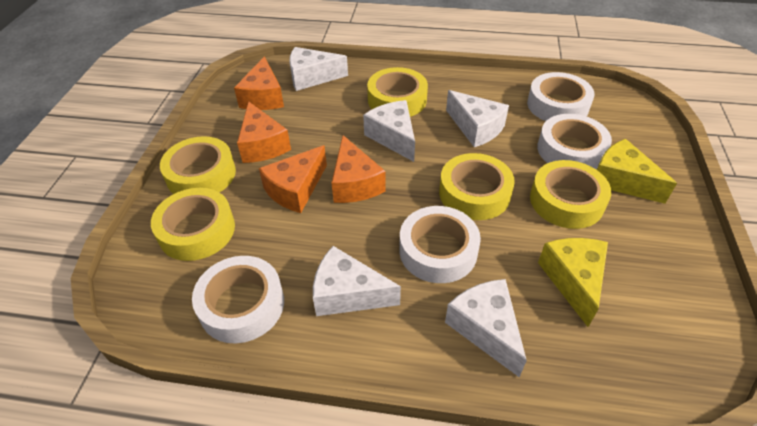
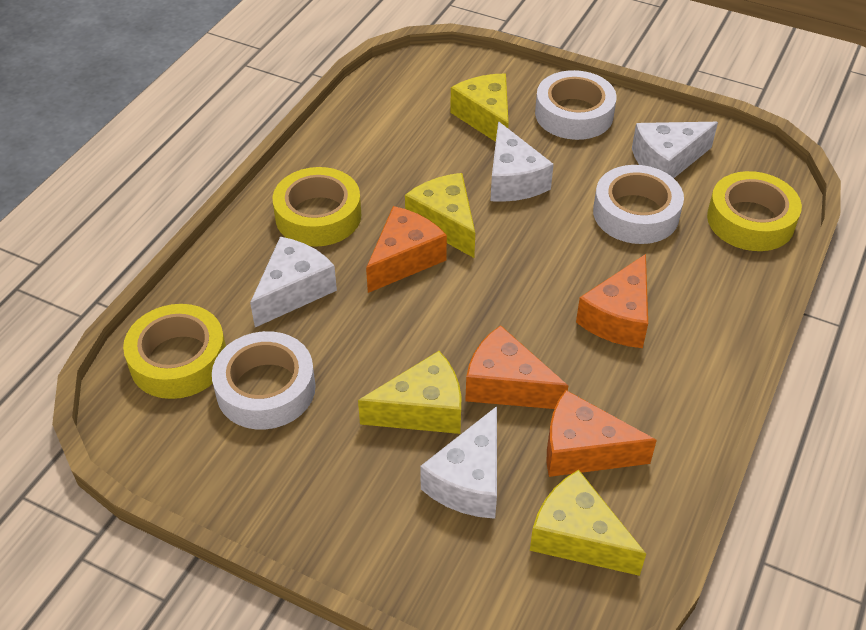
white cheese: [289,47,348,91] [313,246,401,316] [363,100,415,162] [445,279,527,377] [446,90,509,147] = 5 -> [250,237,337,327] [420,406,497,519] [490,121,554,202] [632,122,718,178] = 4
white tape: [192,256,284,343] [399,206,481,283] [527,72,595,121] [537,114,612,169] = 4 -> [212,331,316,429] [535,70,617,140] [593,165,684,244] = 3
yellow cheese: [538,238,608,327] [597,139,677,204] = 2 -> [358,351,461,434] [405,173,475,258] [450,74,509,142] [530,470,646,576] = 4
yellow tape: [151,188,235,261] [160,136,236,194] [367,67,428,117] [439,153,515,220] [530,160,611,229] = 5 -> [123,304,226,399] [273,167,361,247] [707,171,802,251] = 3

